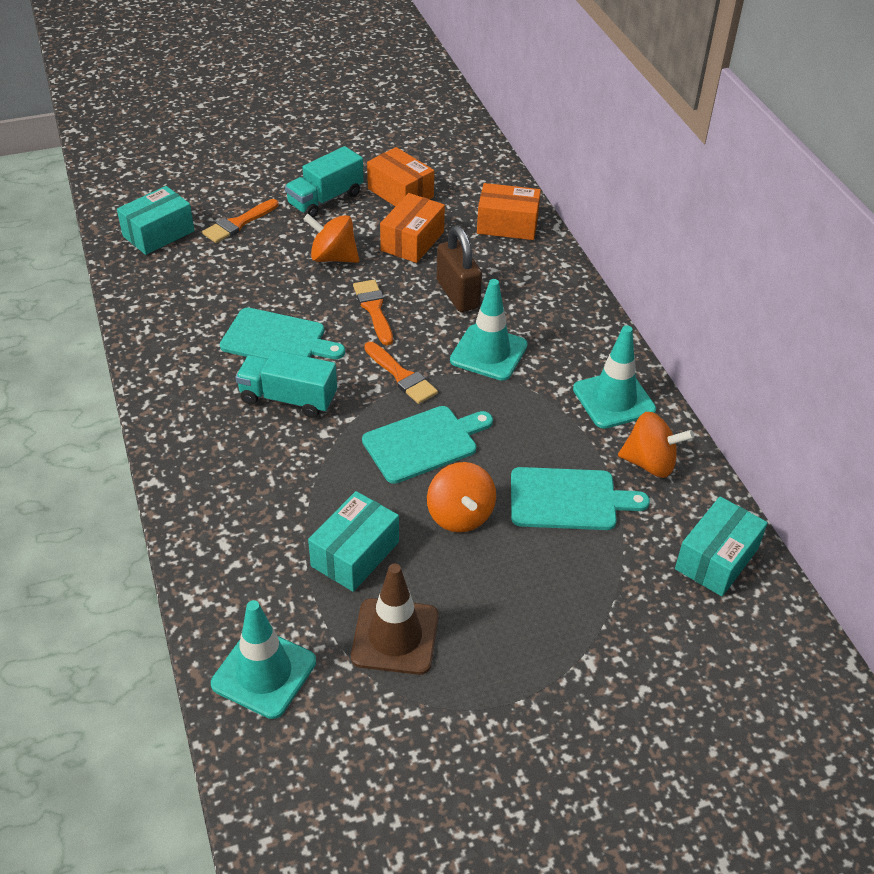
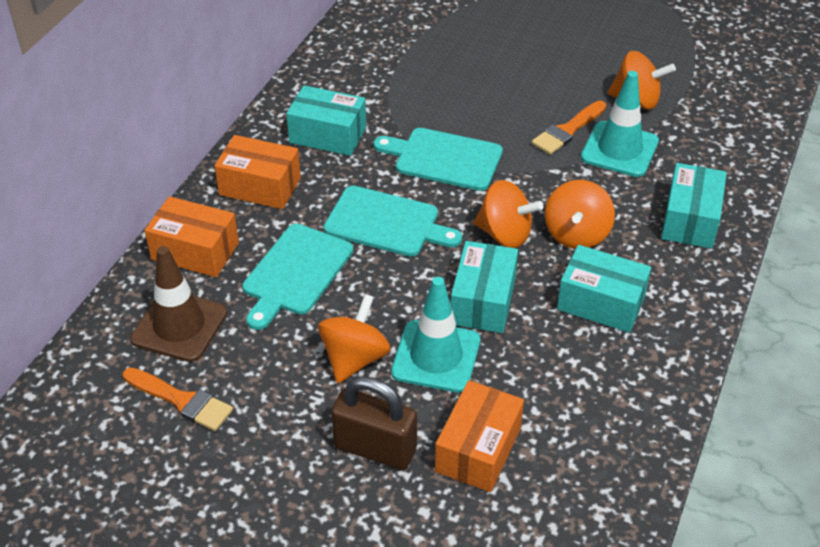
orange brush: [202,199,279,243] [353,280,393,345] [364,342,438,404] = 3 -> [123,367,233,431] [532,100,606,155] = 2
orange spinning top: [303,214,359,263] [427,462,496,533] [618,412,694,478] = 3 -> [318,294,391,383] [474,180,543,248] [545,180,615,249] [608,51,676,110] = 4
turquoise box: [117,186,194,255] [308,491,399,592] [675,496,768,596] = 3 -> [286,85,366,156] [451,241,518,333] [557,245,651,333] [661,163,727,249] = 4
turquoise traffic cone: [211,600,316,719] [450,279,528,381] [573,325,656,429] = 3 -> [391,277,480,393] [581,71,659,177] = 2
turquoise truck: [235,350,337,418] [285,146,364,217] = 2 -> none = 0

